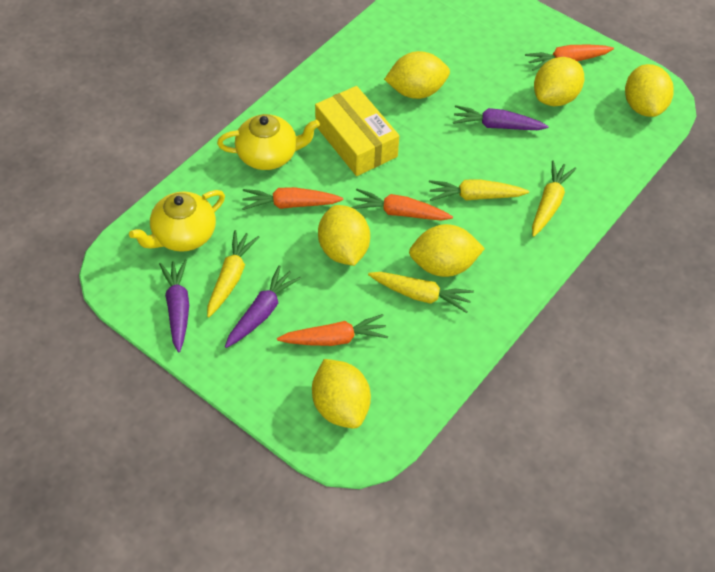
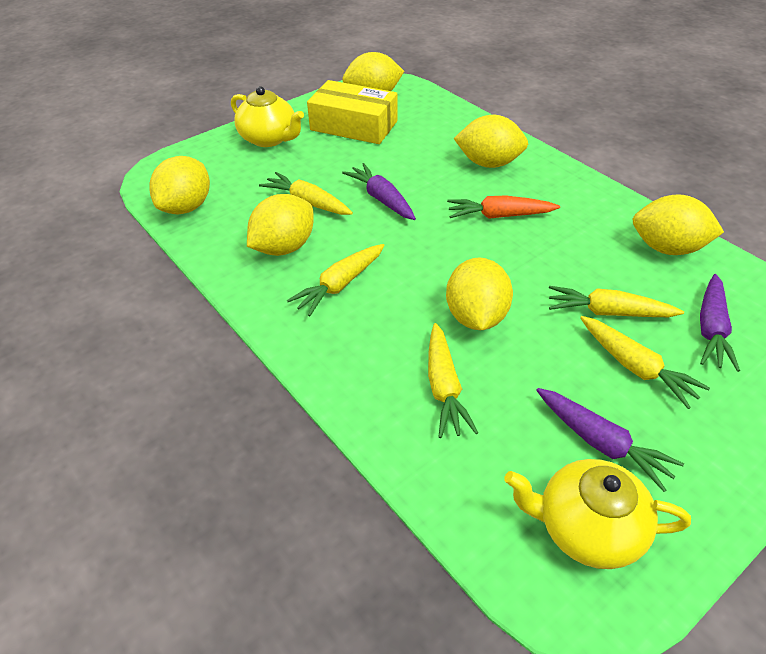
orange carrot: [242,187,343,210] [277,314,388,346] [351,189,453,220] [525,45,614,71] = 4 -> [447,195,560,219] = 1
yellow carrot: [207,230,259,317] [368,272,474,313] [429,179,529,201] [532,160,576,237] = 4 -> [259,172,353,215] [287,244,385,316] [428,323,478,438] [549,286,684,317] [580,316,710,409] = 5

